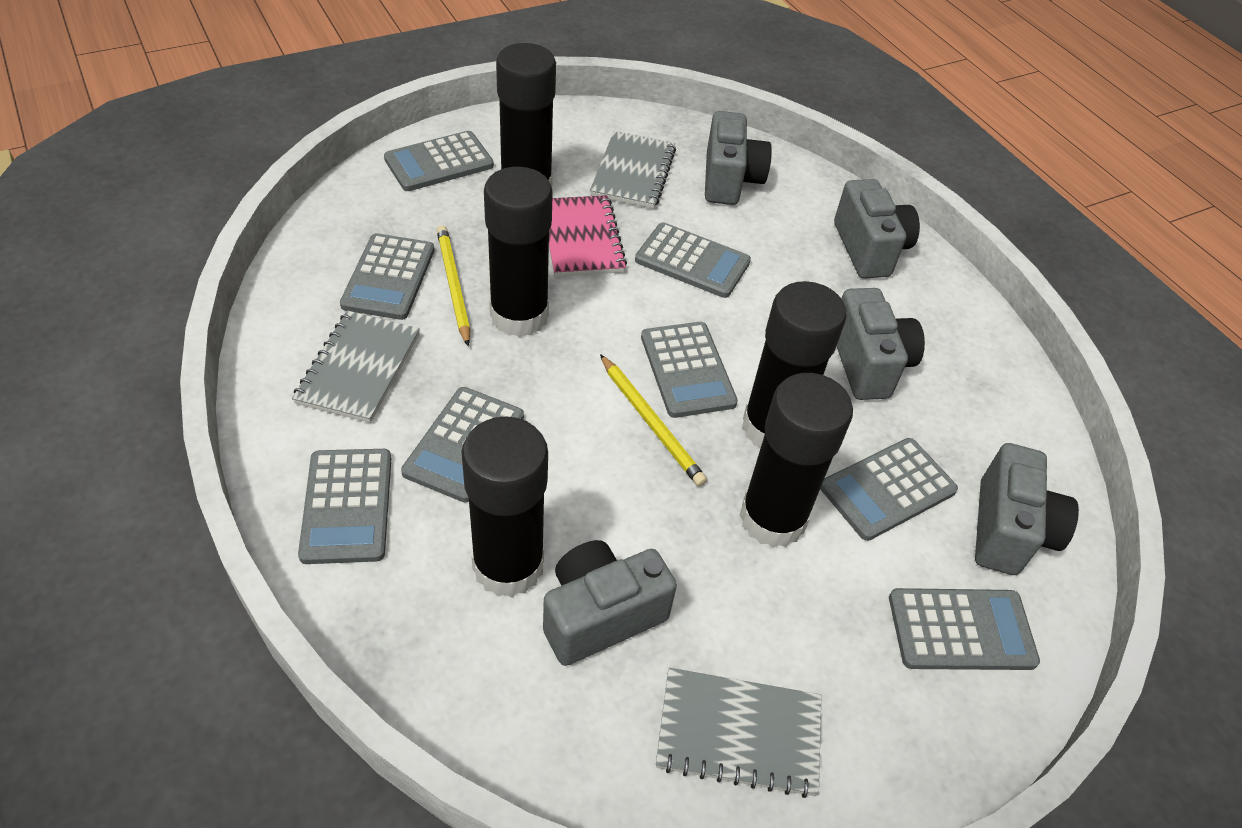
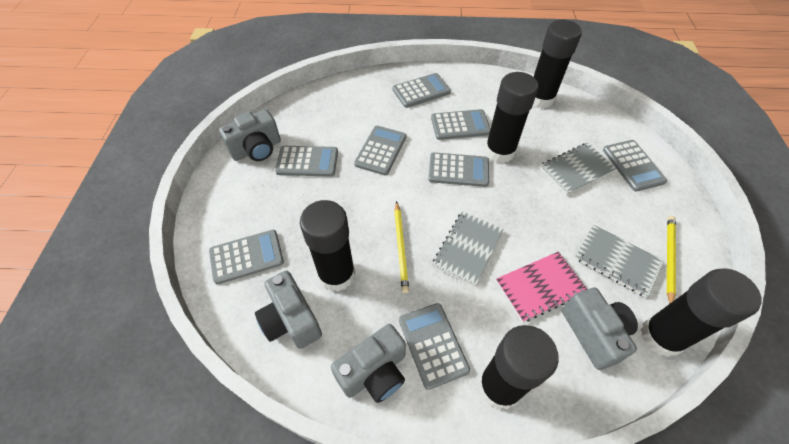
grey camera: [543,540,677,666] [705,111,772,205] [834,179,920,279] [837,288,925,400] [975,443,1079,575] = 5 -> [219,109,281,161] [255,271,322,349] [331,324,406,403] [562,287,638,370] = 4

